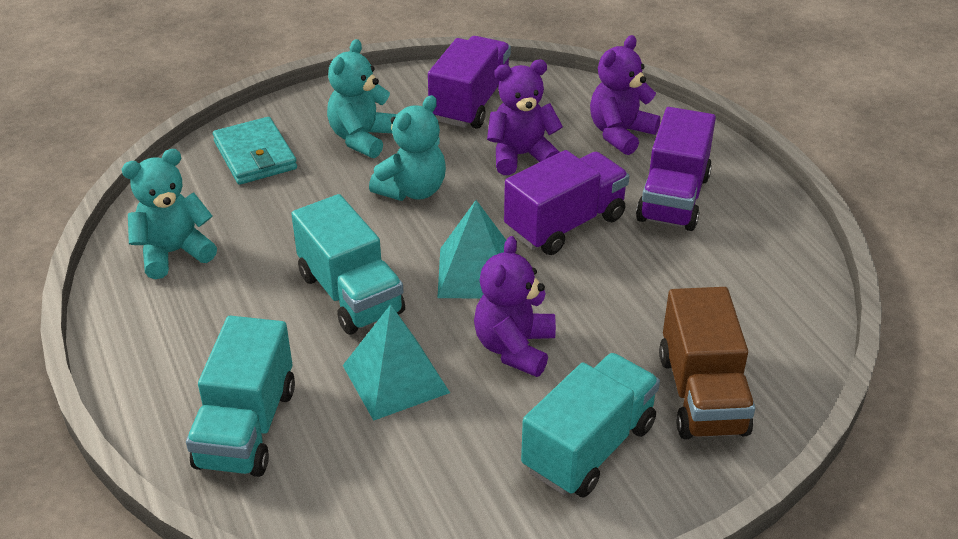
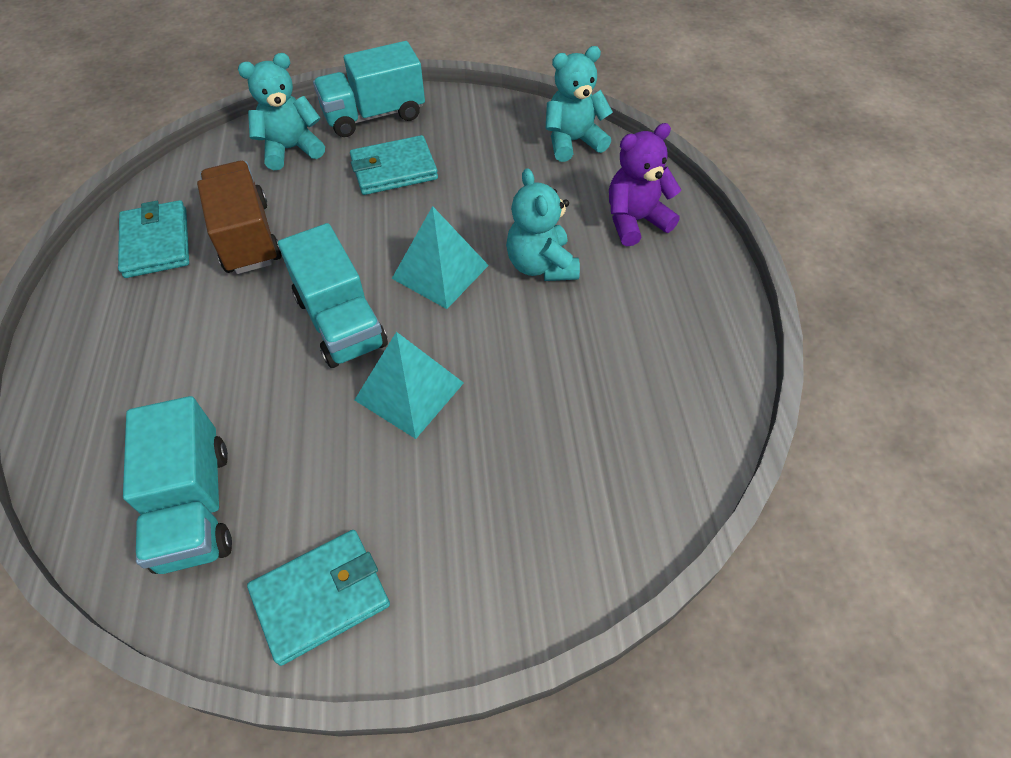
purple teddy bear: [474,236,556,377] [487,60,563,175] [590,35,661,155] = 3 -> [609,123,681,246] = 1
purple truck: [428,36,511,128] [504,150,629,255] [636,107,716,231] = 3 -> none = 0
turquoise wallet: [213,117,297,185] = 1 -> [118,200,189,278] [247,530,390,666] [350,135,438,195] = 3

